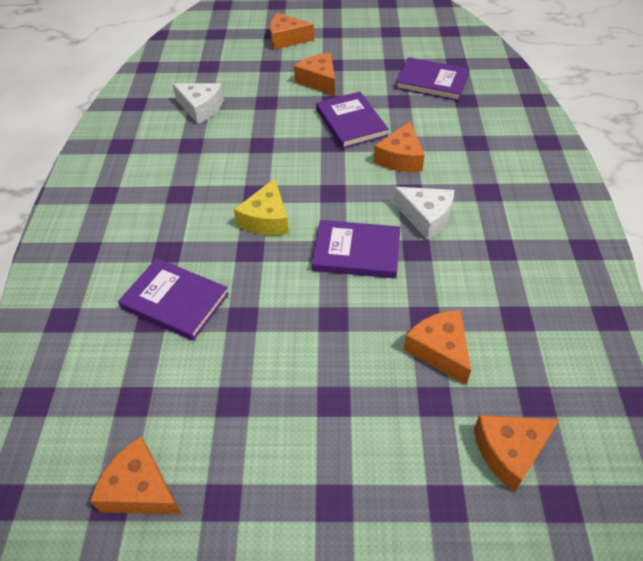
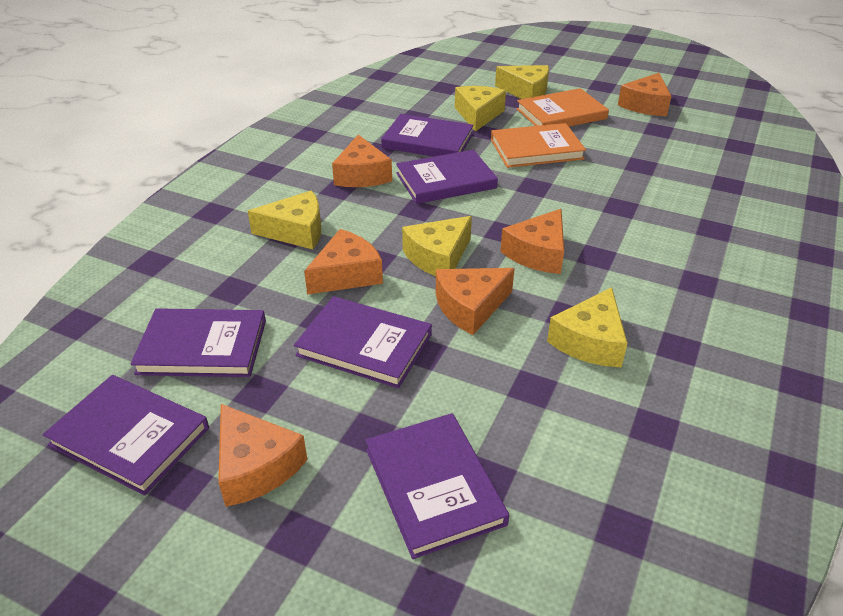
orange book: none = 0 -> [491,123,586,168] [516,88,609,127] = 2
purple book: [118,258,229,341] [312,220,400,278] [316,92,389,149] [395,57,469,101] = 4 -> [43,375,209,496] [130,308,266,377] [294,296,432,388] [366,413,509,559] [381,114,474,157] [396,150,498,204] = 6
white cheese: [173,83,224,124] [393,187,454,239] = 2 -> none = 0
yellow cheese: [234,178,289,235] = 1 -> [248,191,321,249] [402,216,472,276] [455,86,506,132] [495,65,549,99] [547,287,627,367] = 5

